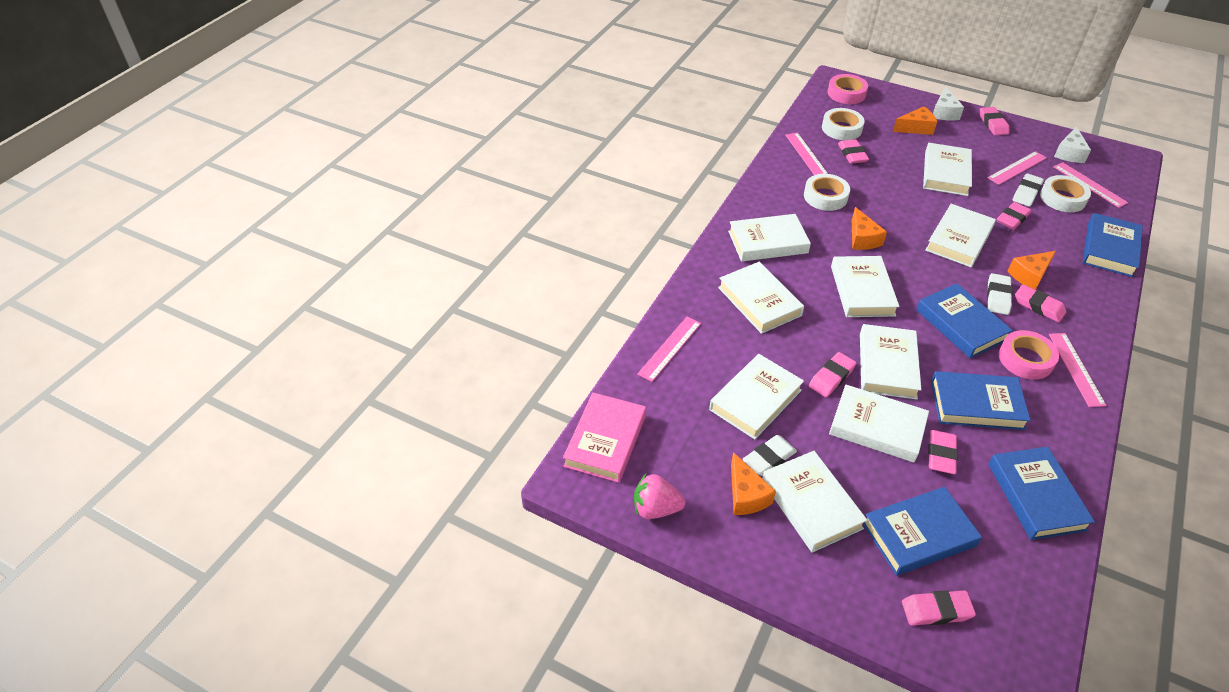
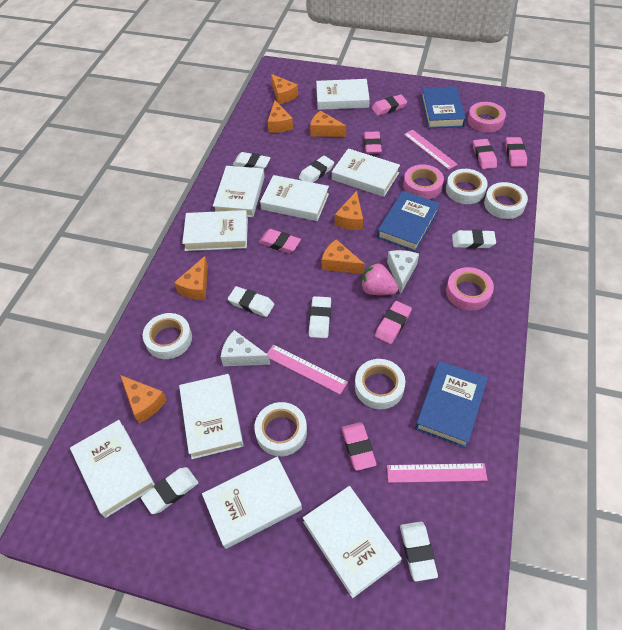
blue book: [863,487,982,576] [916,283,1013,358] [931,371,1031,430] [988,447,1095,540] [1082,213,1143,277] = 5 -> [377,191,440,252] [415,361,488,448] [421,86,466,128] = 3
orange cheese: [731,452,776,515] [852,207,887,250] [893,107,937,135] [1008,251,1056,290] = 4 -> [120,375,167,423] [174,256,208,300] [267,100,293,133] [271,74,298,104] [310,111,346,137] [322,239,365,274] [335,191,363,230] = 7
pink book: [563,392,646,483] = 1 -> none = 0
pink ruler: [637,317,701,382] [786,133,828,175] [988,151,1047,185] [1049,333,1107,407] [1053,162,1128,208] = 5 -> [267,345,348,394] [387,463,488,483] [404,129,458,170] = 3
pink tape: [827,74,868,104] [999,330,1059,380] = 2 -> [403,164,444,199] [446,267,494,311] [468,102,506,133] = 3
white eraser: [742,435,797,476] [987,273,1013,315] [1013,173,1044,207] = 3 -> [141,467,198,514] [228,286,274,317] [233,152,271,169] [299,156,334,183] [309,296,331,338] [400,521,438,582] [452,230,496,249] = 7
white tape: [804,174,850,211] [822,108,865,140] [1040,175,1091,212] = 3 -> [143,313,192,359] [254,402,307,456] [355,359,405,409] [446,169,488,204] [484,182,528,219] = 5

